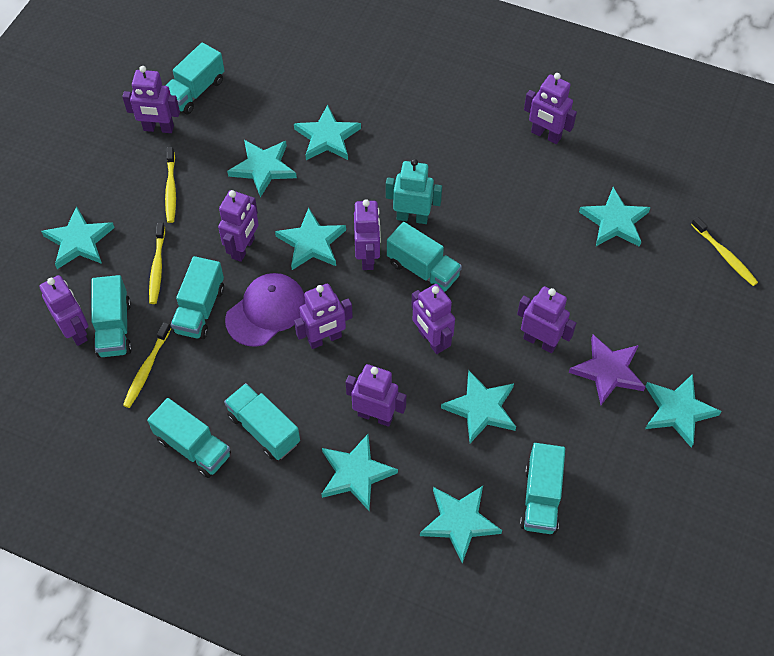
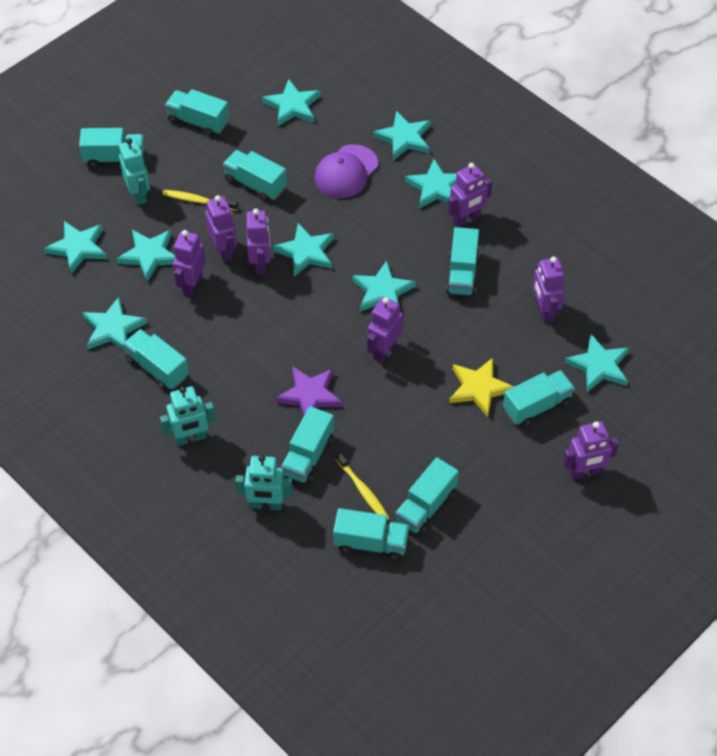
purple robot: [39,275,88,346] [122,66,180,133] [218,190,259,262] [294,284,353,349] [346,364,406,427] [354,199,381,270] [411,284,455,354] [517,286,576,353] [524,73,577,144] = 9 -> [173,230,206,296] [205,195,237,262] [246,209,271,275] [367,297,403,363] [448,163,492,227] [532,257,565,323] [563,421,619,480] = 7
turquoise robot: [386,159,442,224] = 1 -> [119,138,150,205] [160,386,216,446] [236,455,293,510] = 3
turquoise truck: [91,275,132,358] [147,398,231,478] [165,42,225,115] [171,256,224,339] [224,383,300,460] [387,222,462,292] [520,443,565,534] = 7 -> [79,128,145,168] [123,329,189,390] [165,89,229,137] [223,150,287,202] [281,406,334,484] [333,508,409,561] [395,457,459,535] [446,227,479,296] [503,370,575,427] = 9
yellow star: none = 0 -> [449,358,514,417] = 1
yellow toothbrush: [123,322,171,408] [149,222,165,304] [165,147,176,223] [691,216,758,286] = 4 -> [163,190,238,211] [335,451,389,520] = 2

